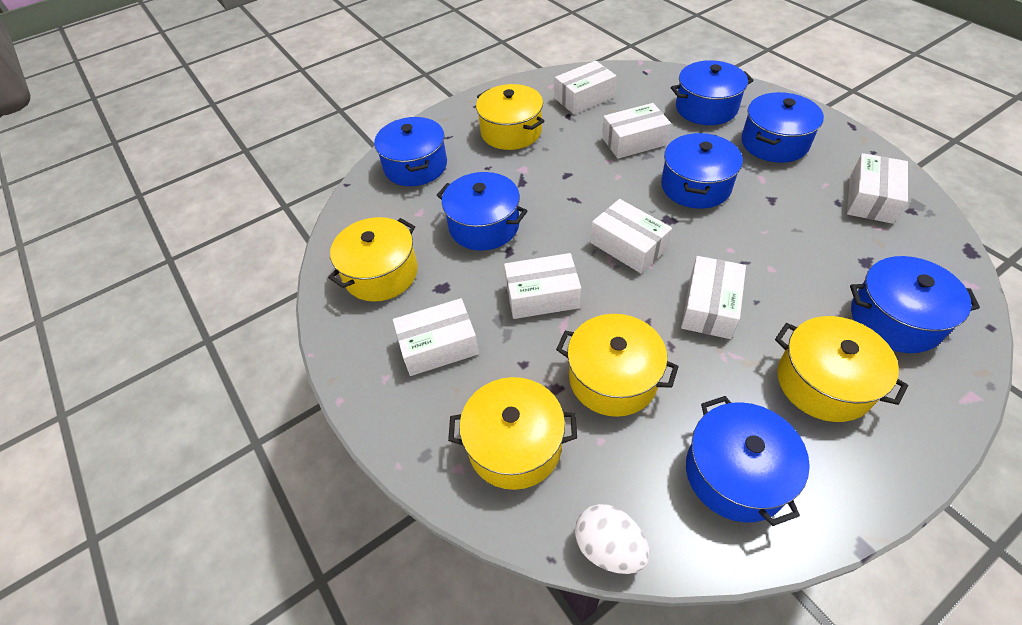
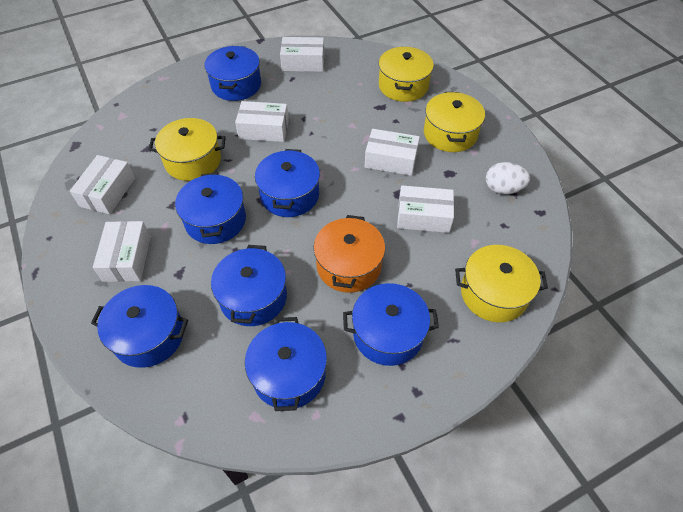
orange pot: none = 0 -> [314,215,385,293] = 1
white box: [393,298,479,376] [504,253,581,319] [555,61,617,114] [591,199,672,274] [602,103,671,159] [681,256,746,339] [847,153,908,224] = 7 -> [70,155,135,214] [93,221,151,282] [235,101,289,142] [280,37,324,72] [365,129,420,176] [397,185,454,233] = 6
yellow pot: [328,217,418,302] [448,377,577,490] [476,84,544,150] [556,314,679,417] [775,316,908,422] = 5 -> [149,118,226,181] [379,47,434,102] [424,92,485,152] [455,245,548,322] = 4

